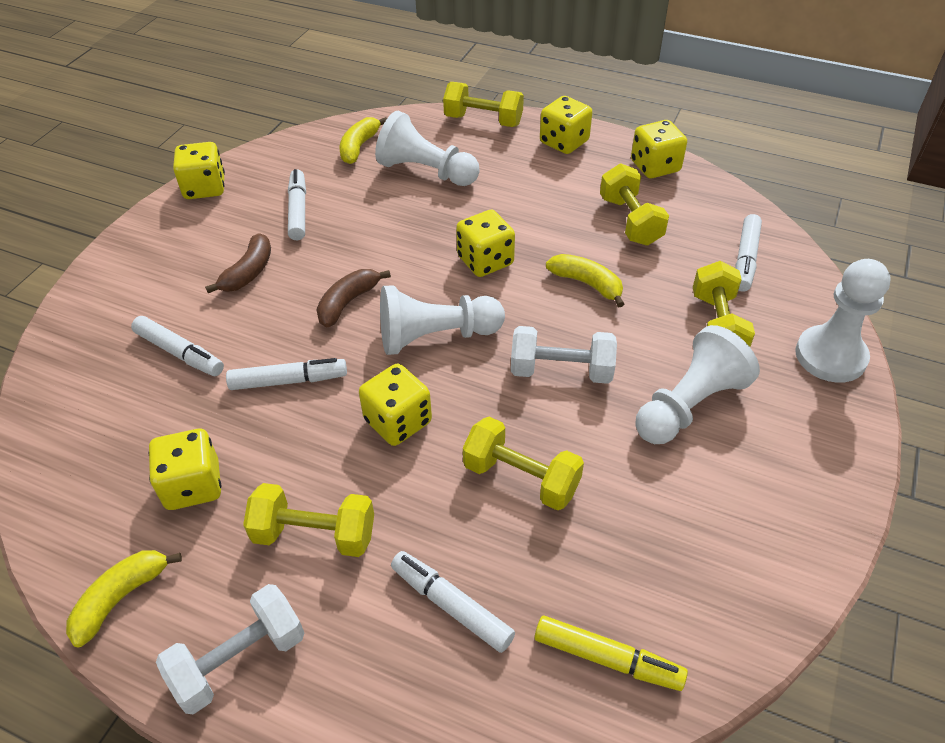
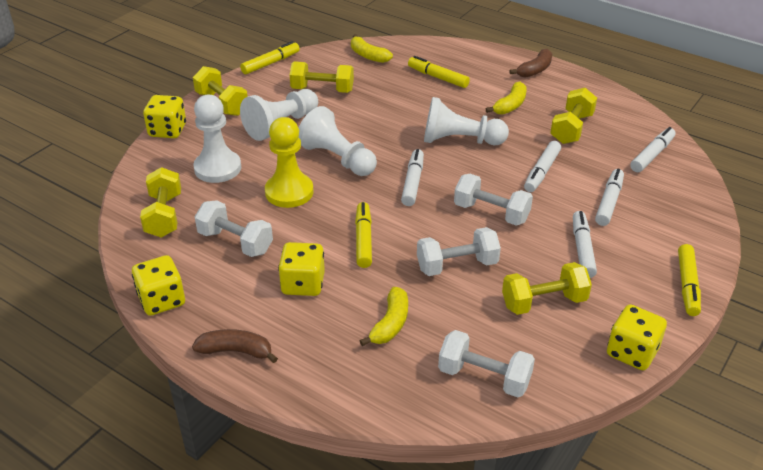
white dumbbell: [156,584,304,714] [511,326,617,384] = 2 -> [195,200,273,257] [417,227,501,276] [438,330,535,397] [454,174,533,226] = 4
yellow dice: [149,429,221,510] [173,142,225,199] [359,364,432,446] [456,210,515,277] [540,96,592,154] [631,120,687,178] = 6 -> [132,255,185,316] [143,95,186,138] [278,242,325,296] [607,304,667,370] = 4
yellow marker: [535,616,688,691] = 1 -> [240,41,300,74] [355,202,372,268] [408,56,470,88] [678,244,701,316] = 4
yellow pawn: none = 0 -> [265,117,313,208] = 1

